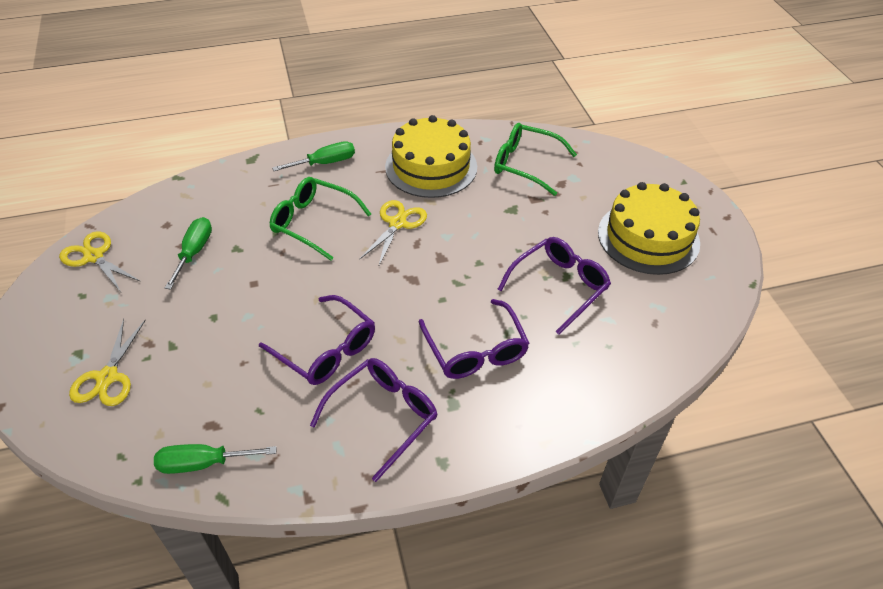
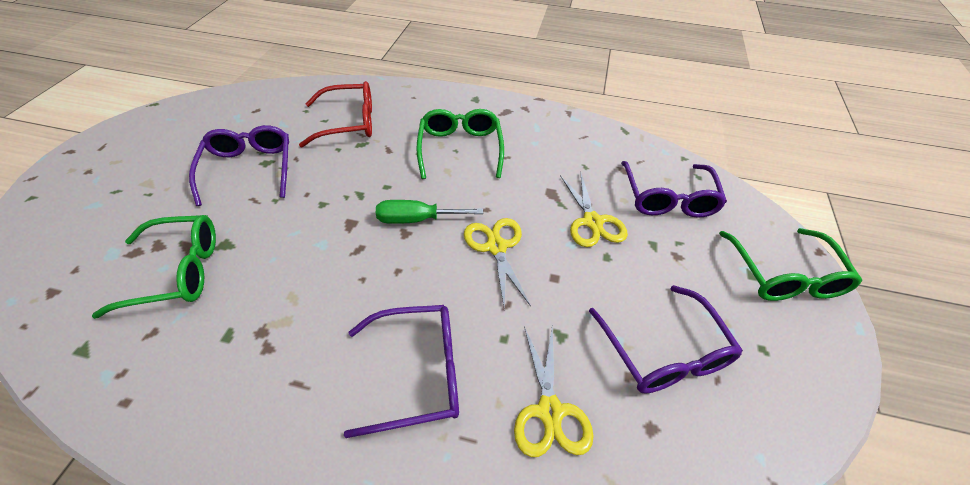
green glasses: [270,177,371,261] [494,123,577,196] = 2 -> [92,215,216,319] [416,109,504,179] [719,228,862,301] = 3
green screwdriver: [154,444,277,474] [165,217,212,289] [272,141,355,171] = 3 -> [376,200,483,224] = 1
red glasses: none = 0 -> [299,81,372,147] = 1
yellow cake: [385,115,477,198] [598,182,700,275] = 2 -> none = 0

